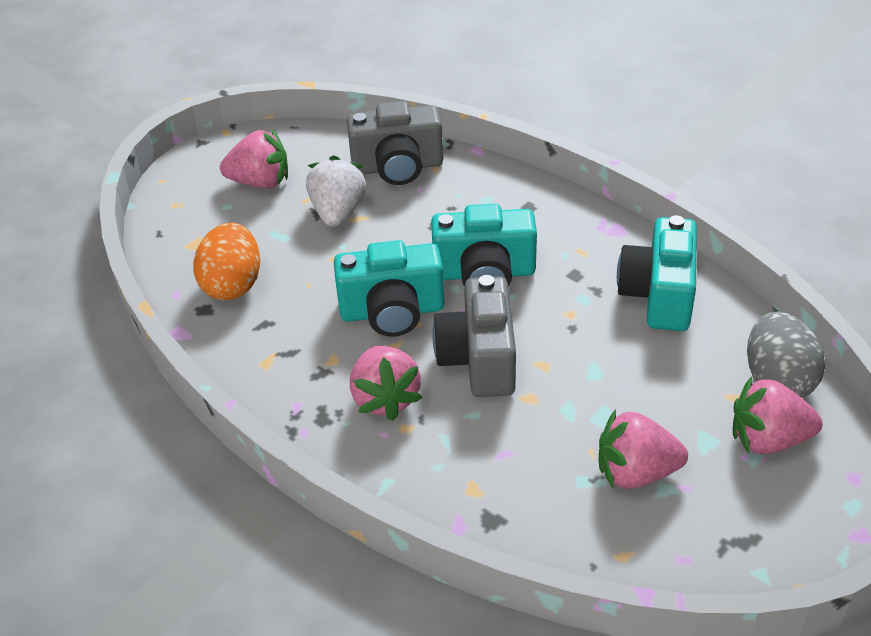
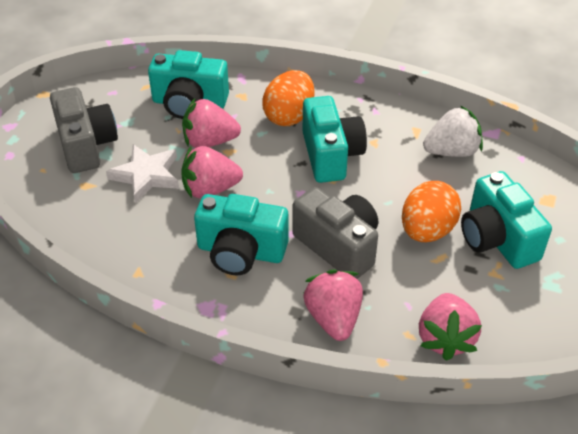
grey egg: [747,312,825,398] = 1 -> none = 0
orange egg: [193,223,260,300] = 1 -> [262,70,315,126] [402,181,461,242] = 2
turquoise camera: [334,240,445,337] [431,204,537,286] [617,215,697,331] = 3 -> [148,50,229,119] [194,194,288,275] [303,96,367,183] [461,171,552,269] = 4
white star: none = 0 -> [106,144,179,203] = 1

